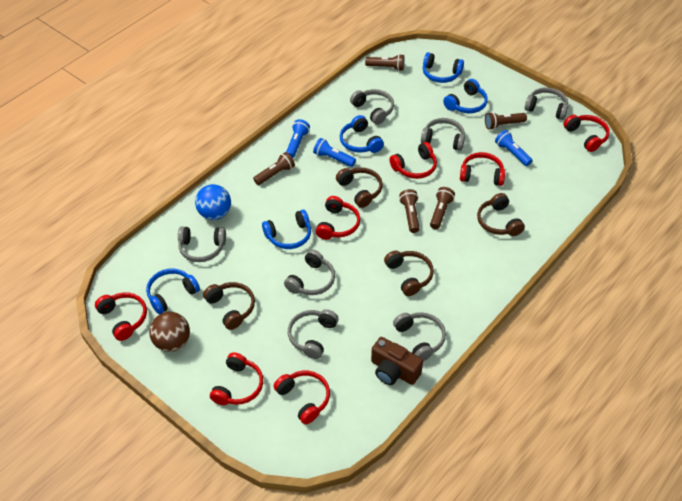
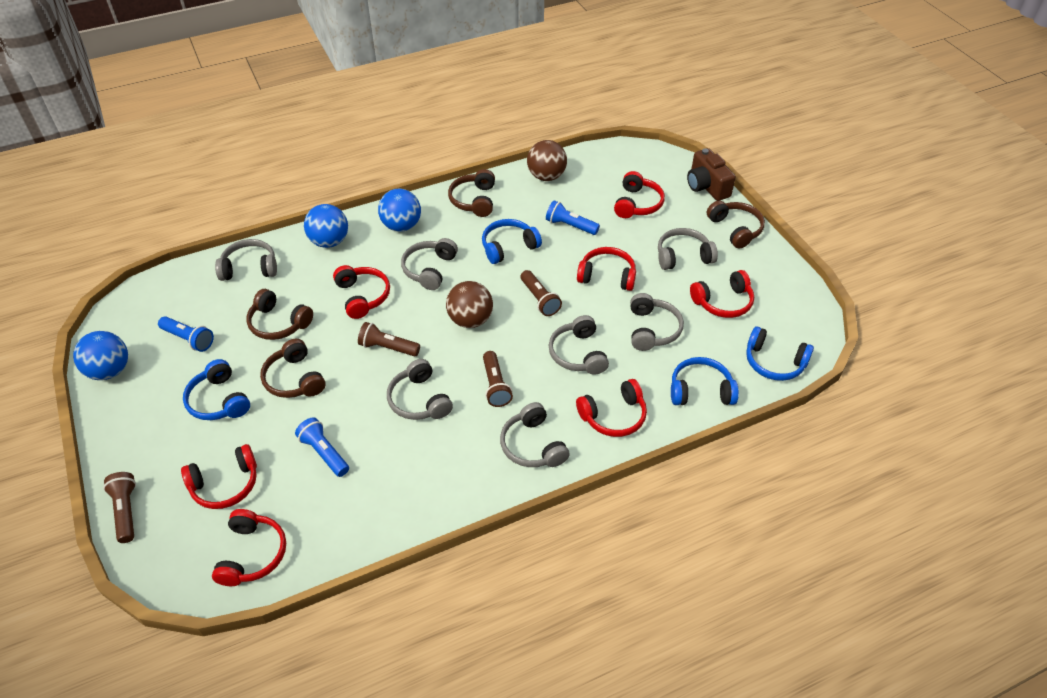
blue ball: [195,184,231,220] = 1 -> [73,331,128,380] [304,204,348,248] [378,189,421,232] = 3
blue headphones: [146,269,200,314] [262,210,311,249] [340,115,384,153] [423,52,464,83] [443,79,488,113] = 5 -> [183,359,250,420] [482,219,542,264] [671,357,739,405] [746,326,814,381] = 4
brown ball: [149,312,190,352] = 1 -> [446,281,493,328] [527,140,567,181] = 2
brown flashlight: [253,152,295,185] [365,54,405,71] [399,189,419,233] [430,187,455,229] [485,112,527,130] = 5 -> [103,472,136,543] [358,322,420,357] [483,351,513,407] [521,270,562,316] = 4

